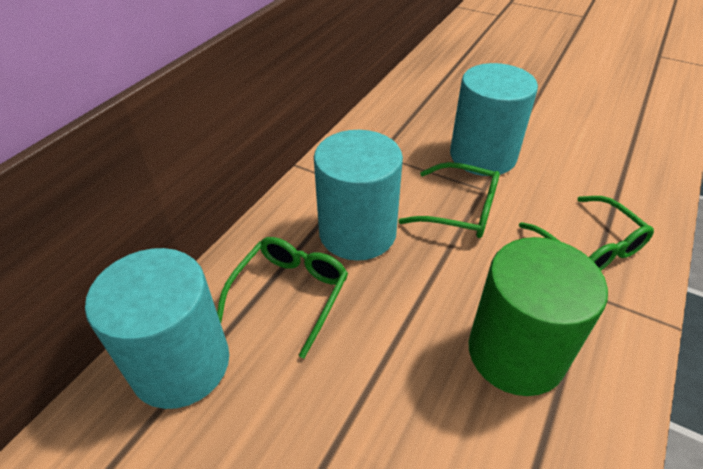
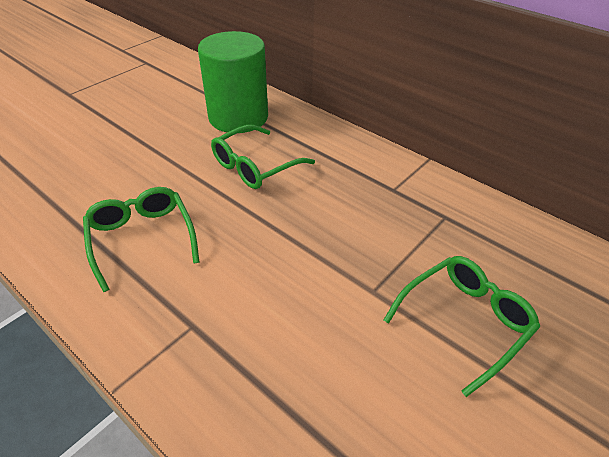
turquoise cylinder: [85,248,229,409] [314,130,403,261] [450,63,538,176] = 3 -> none = 0

